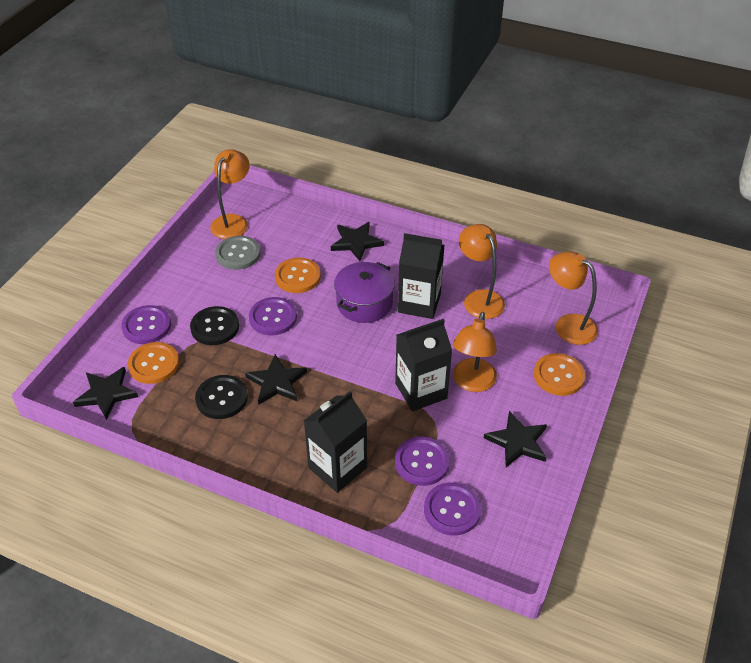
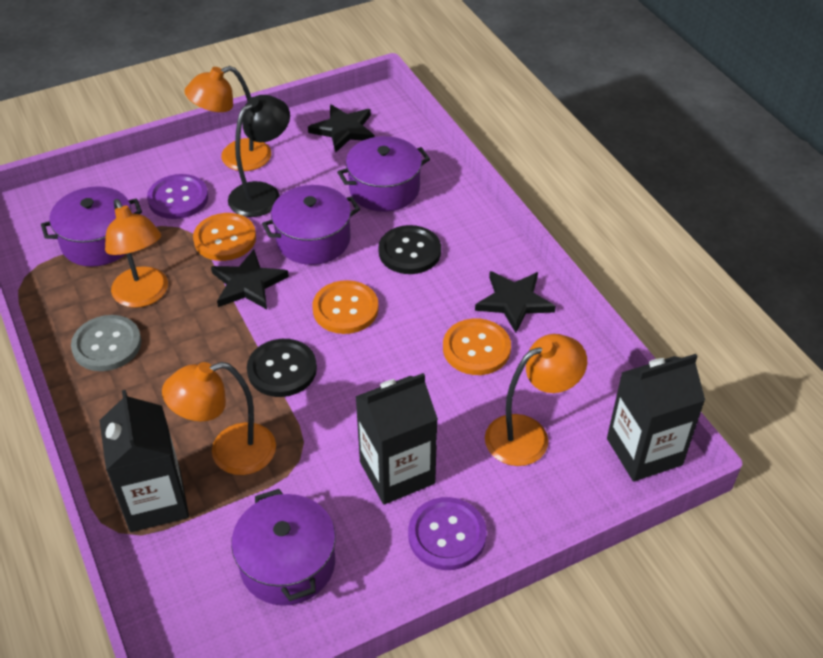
black lamp: none = 0 -> [228,95,290,217] = 1
black star: [73,367,138,420] [245,354,307,405] [331,222,384,261] [484,411,547,467] = 4 -> [211,249,289,309] [308,104,375,153] [475,271,556,333] = 3
purple button: [121,305,171,344] [249,297,297,335] [395,437,450,486] [424,482,481,535] = 4 -> [147,174,208,219] [408,497,487,570] = 2
purple pot: [334,262,395,323] = 1 -> [41,186,142,267] [231,489,336,606] [262,185,360,265] [337,136,430,212] = 4

